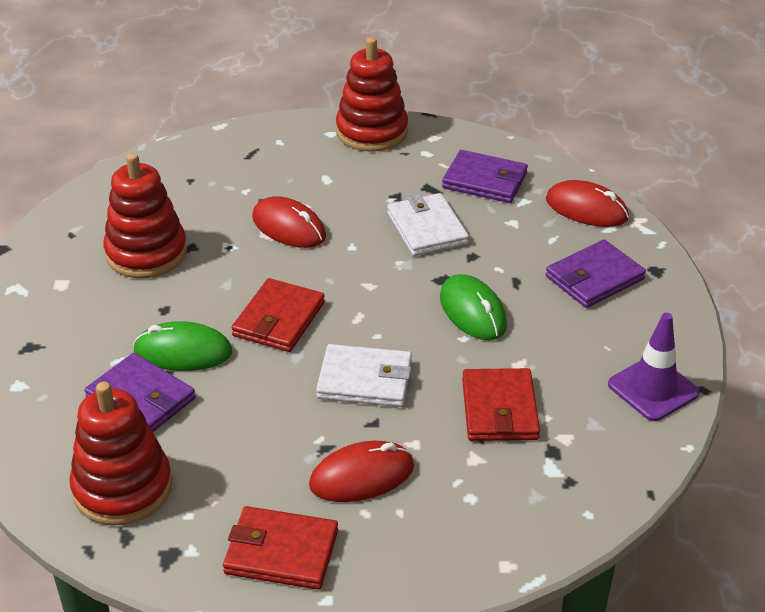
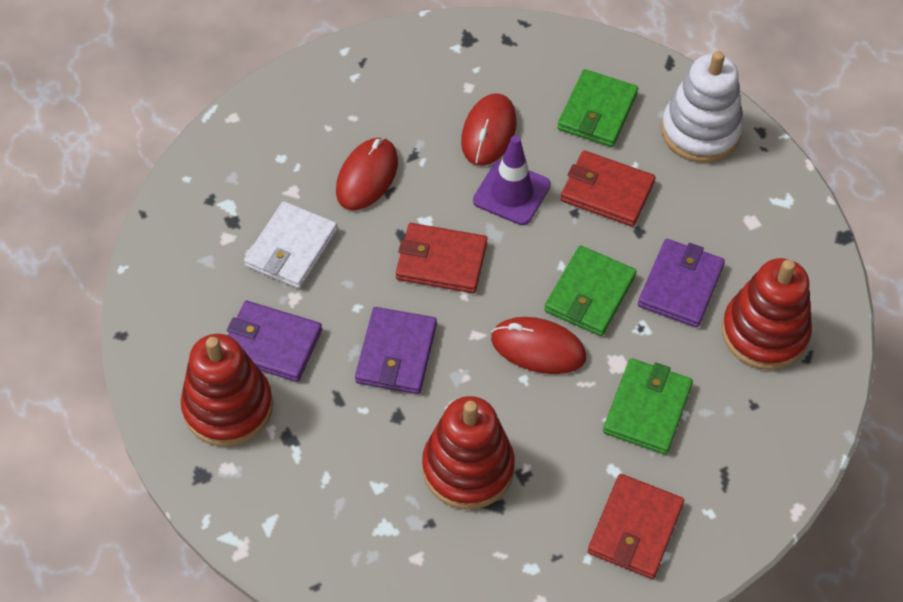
green mouse: [133,321,232,371] [440,274,507,340] = 2 -> none = 0
green wallet: none = 0 -> [544,246,636,336] [557,69,638,147] [603,358,693,455] = 3
white stacking toy: none = 0 -> [661,51,743,163] = 1
white wallet: [316,344,412,407] [387,193,469,256] = 2 -> [244,201,337,289] = 1

